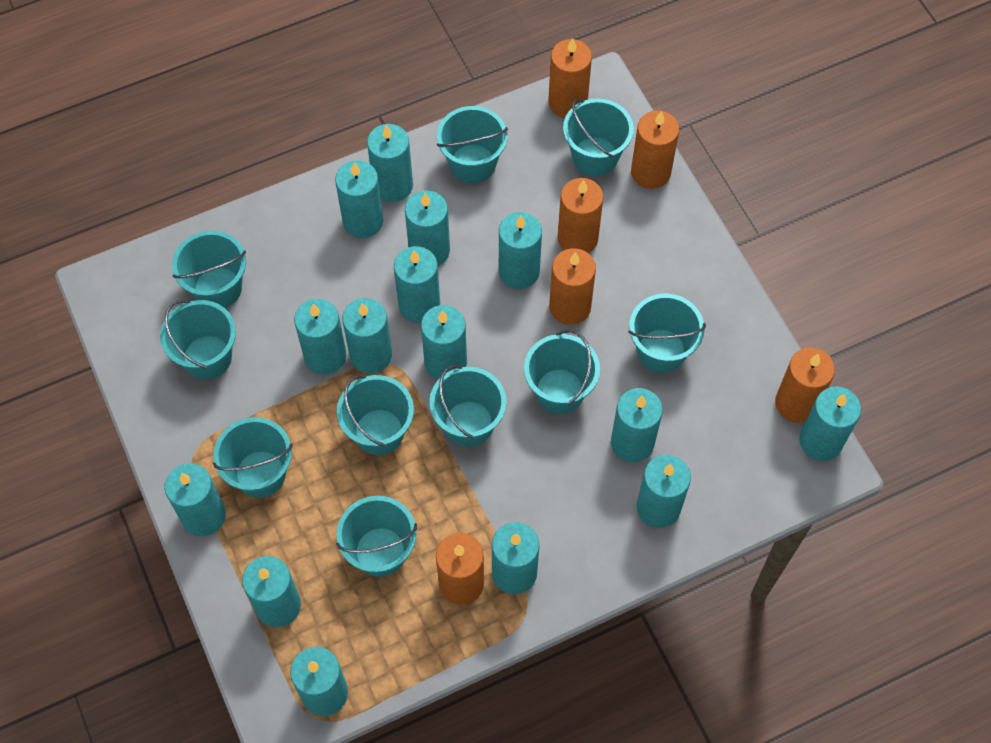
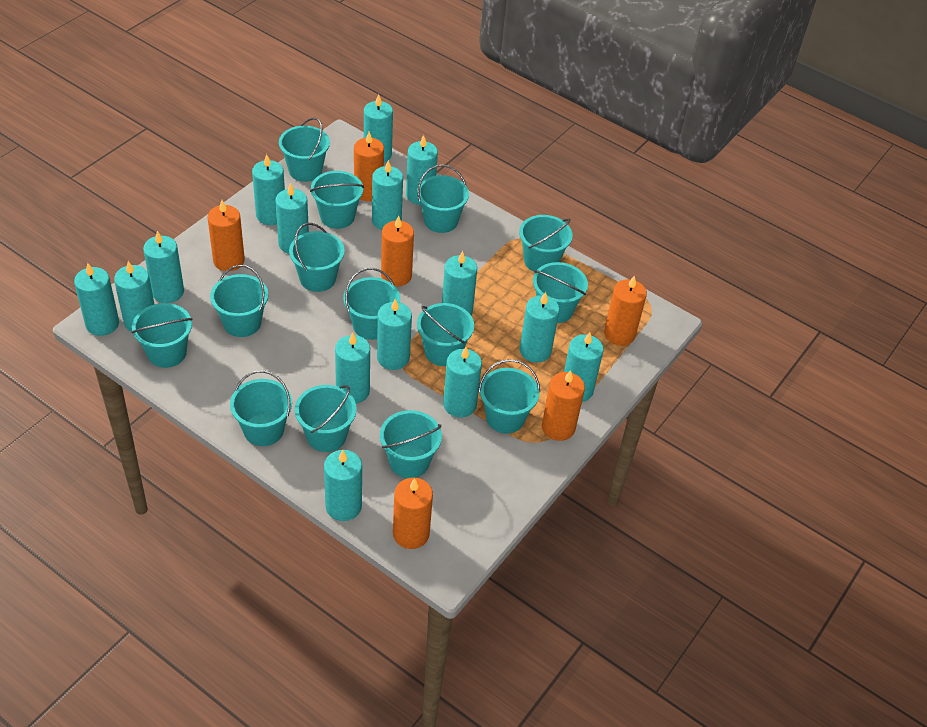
turquoise bucket: [160,300,236,380] [172,231,246,308] [213,417,293,498] [336,496,417,577] [337,375,414,455] [430,365,506,447] [437,106,508,184] [524,330,600,414] [563,98,634,176] [628,294,706,373] = 10 -> [131,303,192,368] [210,265,268,337] [230,370,292,446] [279,118,330,182] [289,223,345,292] [295,385,357,452] [310,171,364,229] [343,268,400,340] [380,410,442,478] [417,165,469,233] [417,303,474,366] [478,359,540,434] [519,215,573,272] [533,262,588,323] = 14

